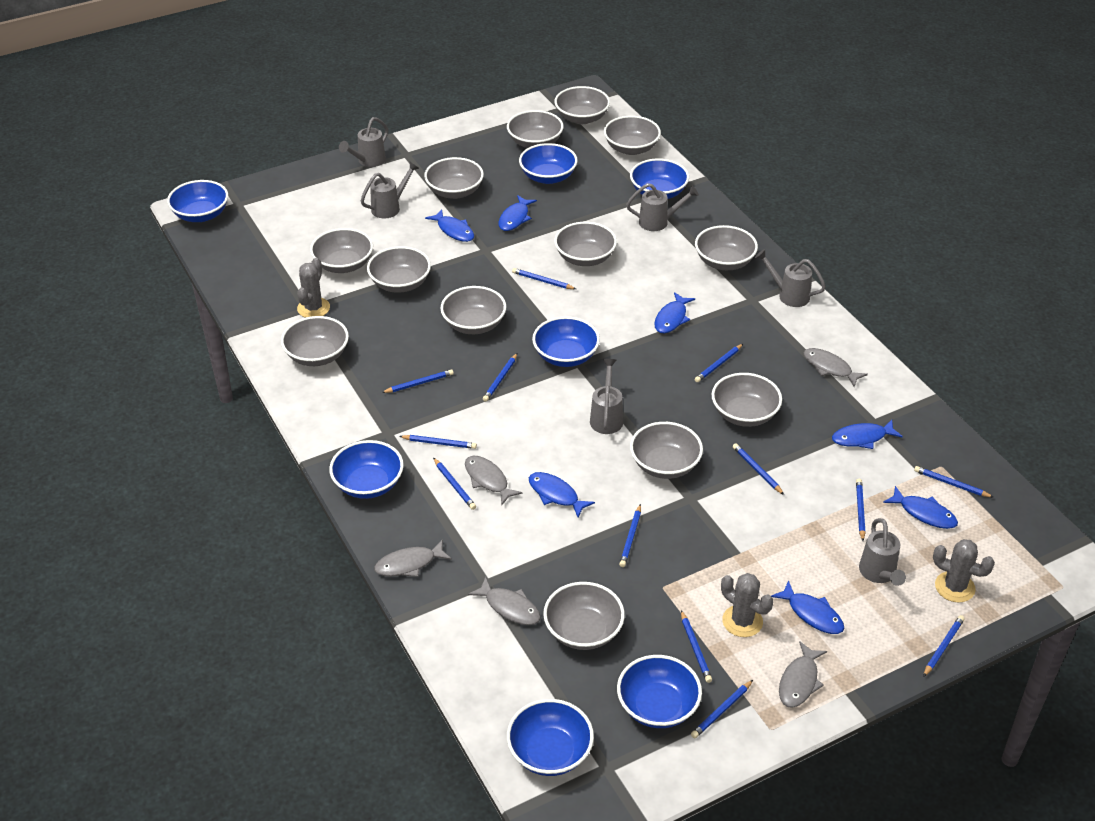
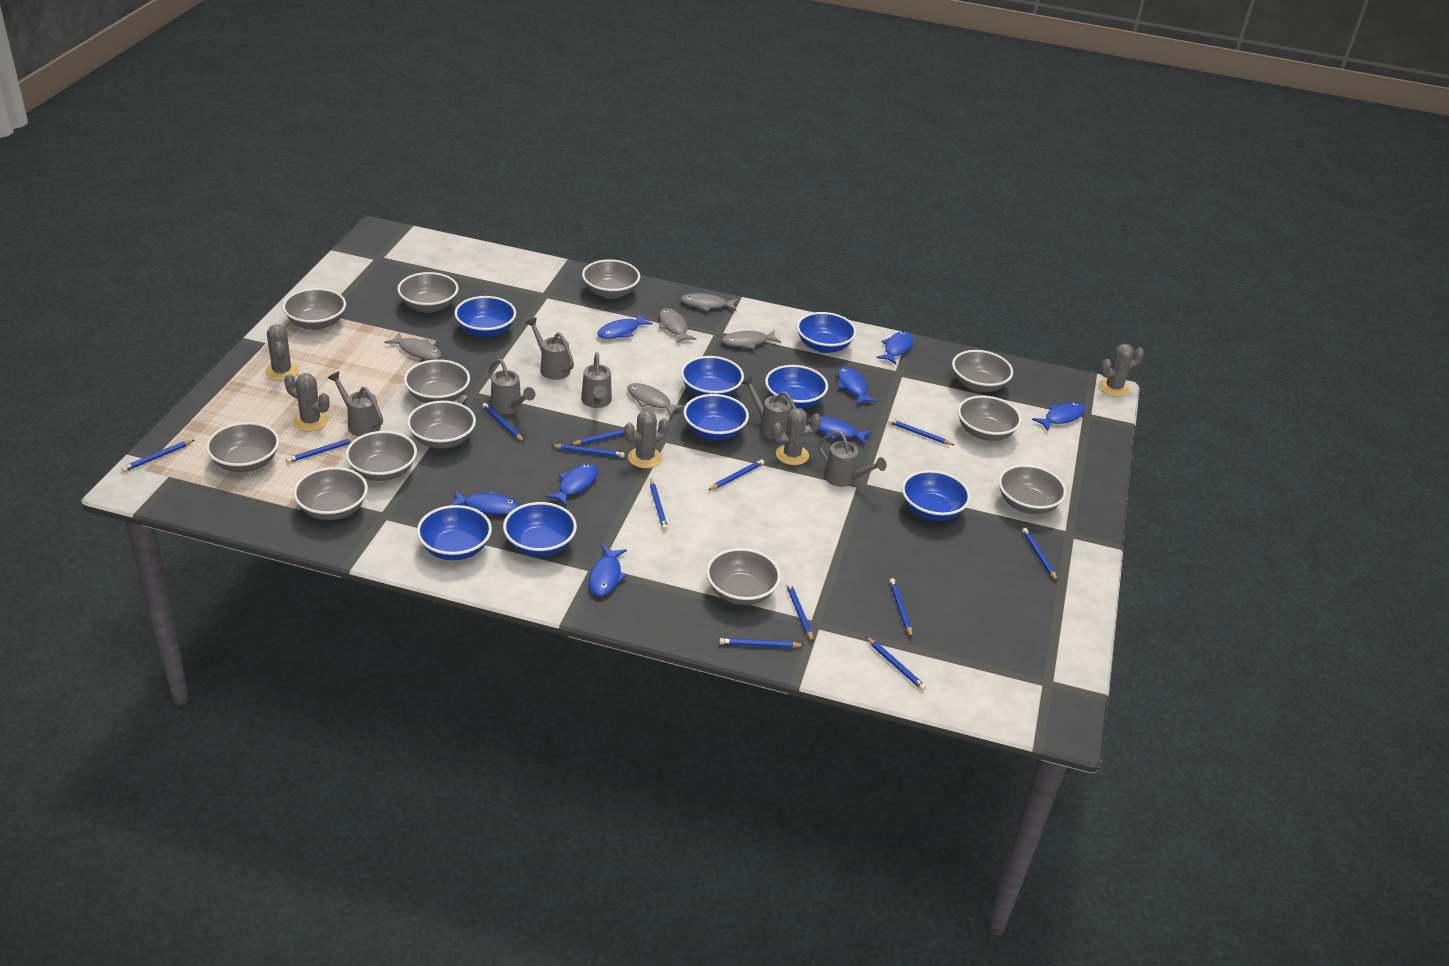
blue bowl: [167,180,228,222] [329,440,404,499] [507,699,594,776] [519,143,578,184] [532,316,600,367] [617,655,702,728] [630,158,689,199] = 7 -> [417,505,492,560] [454,296,516,338] [503,502,577,557] [681,356,744,396] [683,394,749,440] [765,365,828,409] [797,312,856,353] [902,470,970,521] = 8
blue fish: [425,209,474,242] [498,195,537,231] [529,472,595,517] [654,292,695,333] [771,580,844,634] [832,420,903,449] [883,486,958,529] = 7 -> [450,491,520,515] [546,463,598,507] [589,546,627,596] [597,314,653,339] [808,416,872,444] [838,367,877,405] [877,331,914,364] [1032,403,1085,431] = 8
grey bowl: [281,316,349,366] [310,228,373,273] [367,246,431,293] [424,157,484,199] [440,286,506,334] [507,110,564,148] [543,582,625,650] [554,222,617,266] [555,86,610,124] [604,116,661,155] [630,422,703,479] [695,225,758,270] [712,373,782,427] = 13 -> [206,422,279,472] [282,288,346,330] [293,467,368,520] [346,431,417,481] [397,272,459,313] [404,359,470,403] [407,401,476,449] [582,259,640,299] [706,548,781,605] [952,350,1013,392] [958,395,1022,441] [999,465,1067,514] = 12
grey cactus: [297,258,330,318] [721,573,773,637] [933,539,995,603] = 3 -> [265,324,299,381] [284,373,330,432] [624,410,669,468] [771,408,821,465] [1099,344,1144,397] = 5

